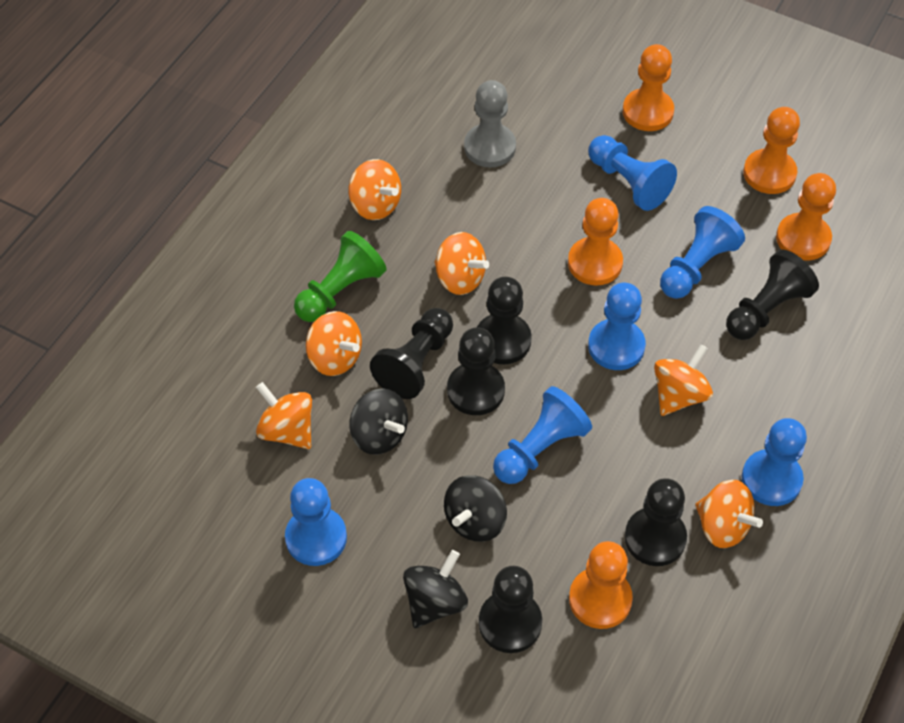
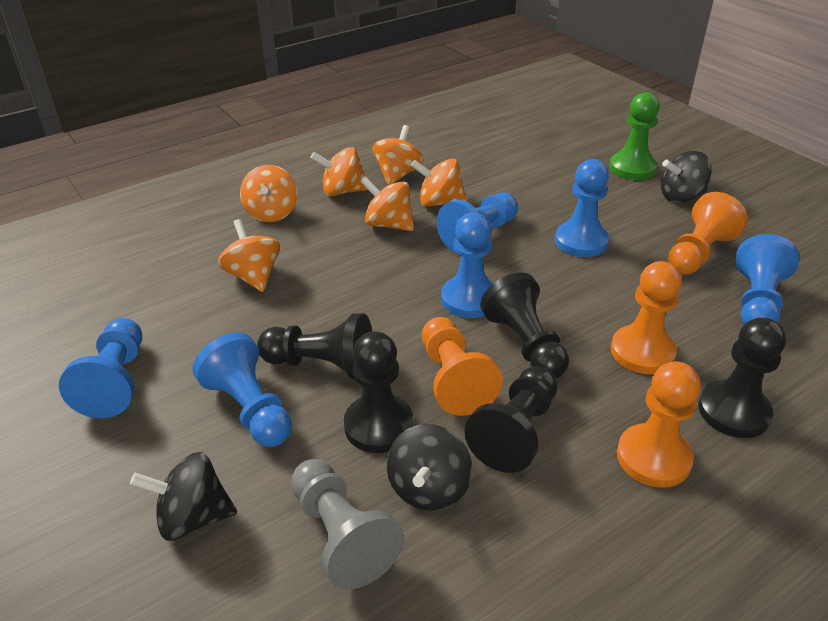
black pawn: [370,308,453,399] [447,328,505,415] [477,277,532,364] [479,566,542,653] [625,478,687,566] [726,250,819,340] = 6 -> [257,313,372,379] [344,331,414,453] [464,366,557,473] [480,273,569,378] [698,317,786,438] = 5
orange pawn: [568,198,623,286] [569,541,633,629] [623,44,674,131] [743,107,800,194] [776,173,836,261] = 5 -> [422,317,503,416] [611,261,682,374] [617,361,701,488] [668,192,748,275] = 4

